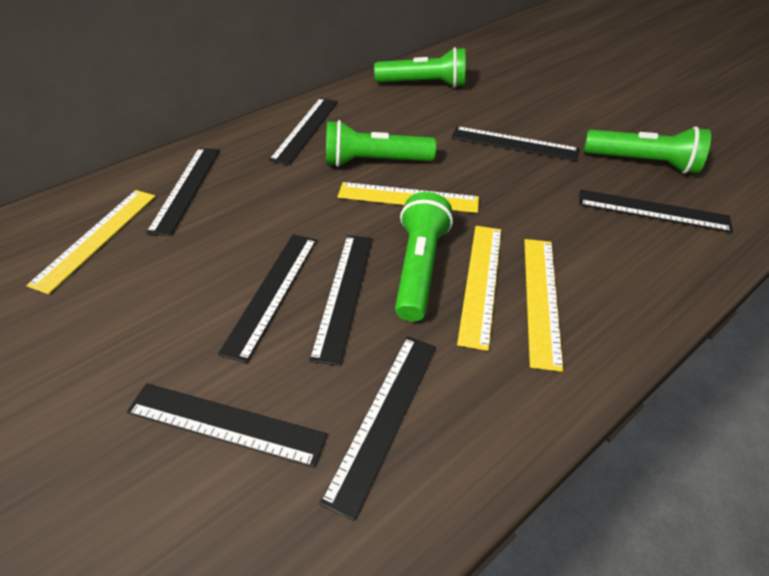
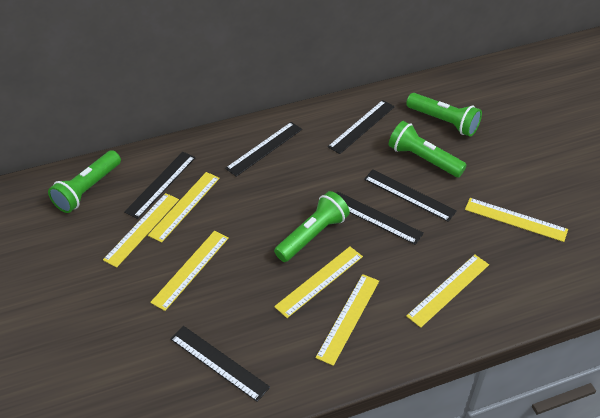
black ruler: [127,383,327,468] [146,148,220,236] [218,234,317,363] [269,98,338,165] [309,235,372,366] [320,336,436,521] [451,126,579,161] [579,189,733,233] = 8 -> [124,152,196,219] [170,326,270,402] [225,122,302,177] [328,100,395,154] [336,192,424,245] [364,169,457,222] = 6
yellow ruler: [26,190,156,294] [337,182,479,213] [457,226,501,351] [524,239,563,372] = 4 -> [103,193,179,267] [148,172,220,243] [150,231,229,311] [274,247,363,318] [316,274,379,366] [406,254,489,328] [465,198,568,242] = 7

